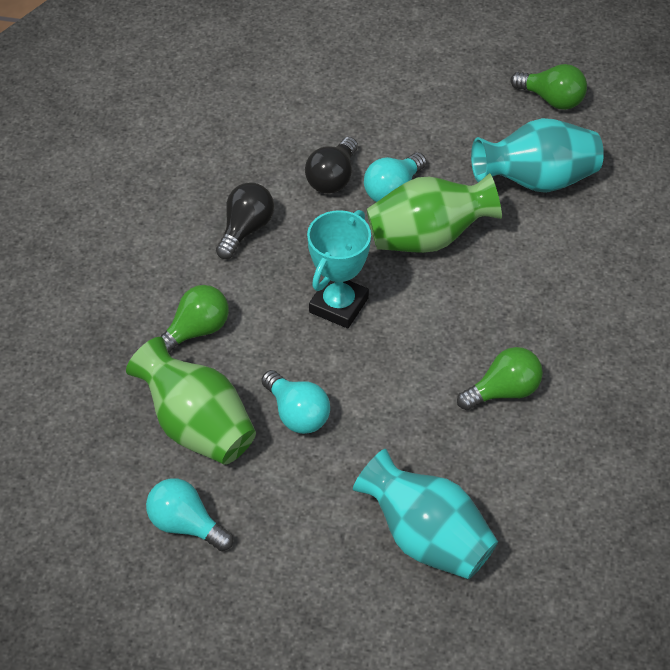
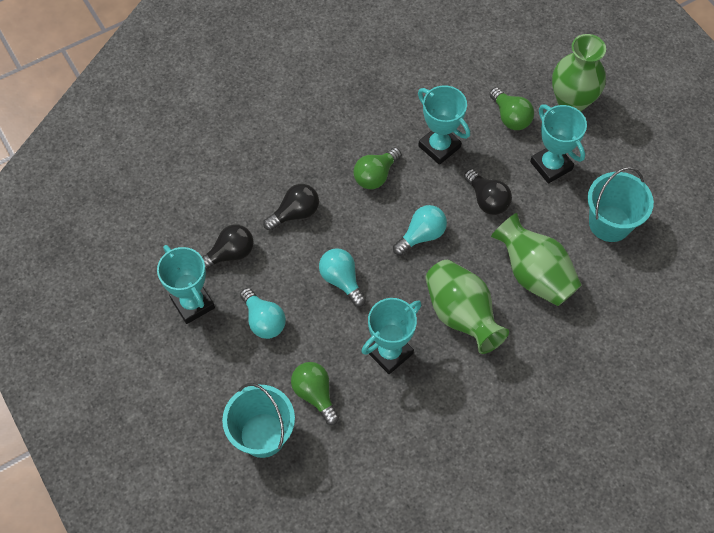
black light bulb: [216,182,274,259] [305,137,358,194] = 2 -> [202,224,254,269] [263,184,319,231] [464,169,512,215] = 3
green vase: [126,337,256,465] [367,173,502,253] = 2 -> [425,260,509,354] [491,213,582,306] [552,34,606,112] = 3
turquoise bucket: none = 0 -> [222,383,295,458] [588,167,654,242] = 2
turquoise trophy: [307,210,371,328] = 1 -> [157,245,215,324] [361,298,422,374] [418,85,470,165] [530,105,587,184] = 4
turquoise vase: [353,449,498,579] [471,118,604,193] = 2 -> none = 0

